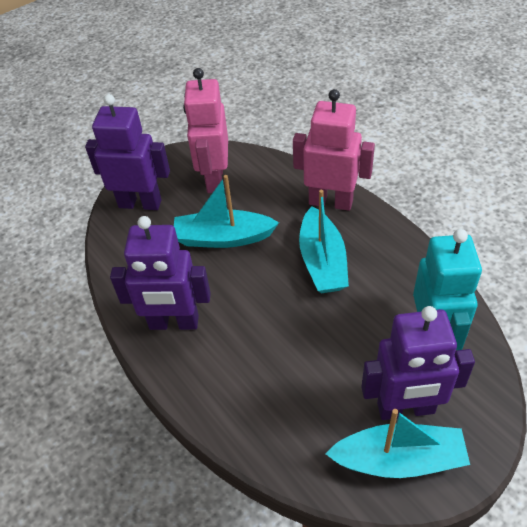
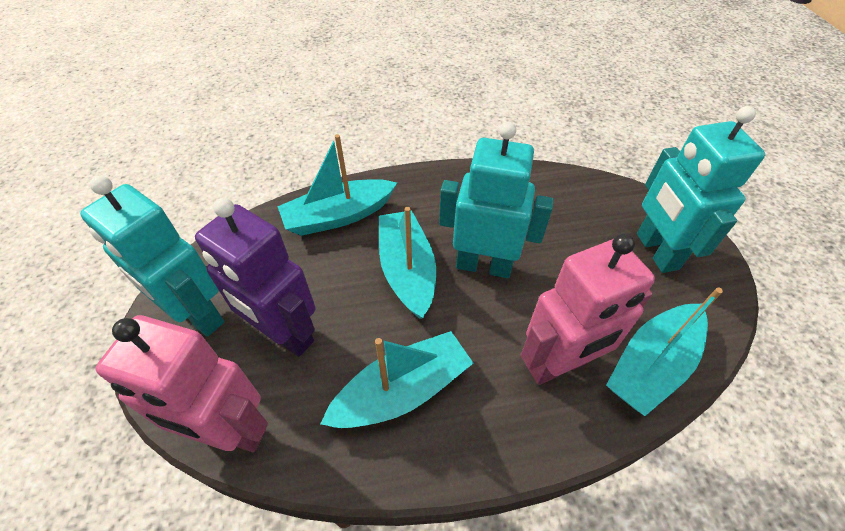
purple robot: [85,94,170,210] [110,216,211,330] [362,306,475,420] = 3 -> [195,198,316,357] = 1
turquoise boat: [174,175,279,248] [299,190,349,293] [326,409,470,478] = 3 -> [277,134,397,236] [321,331,474,428] [379,207,436,319] [606,287,723,416] = 4
turquoise robot: [413,229,482,350] = 1 -> [80,176,224,337] [439,122,553,278] [637,106,765,273] = 3

